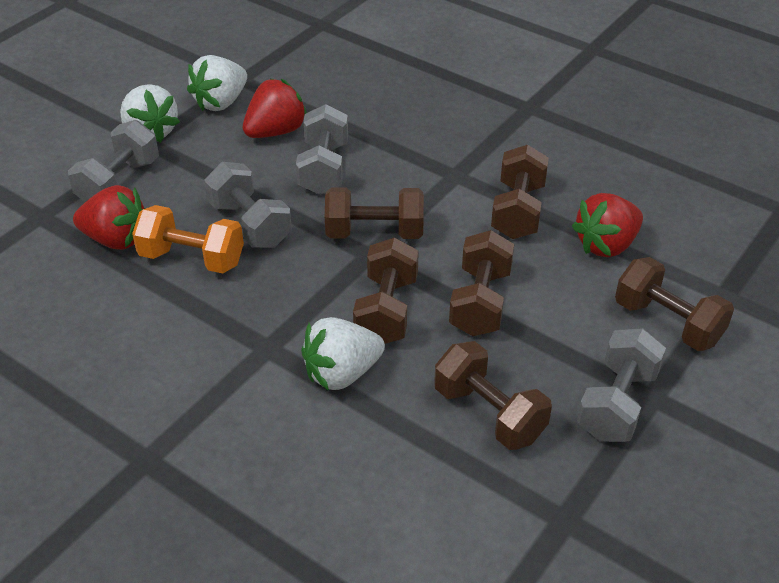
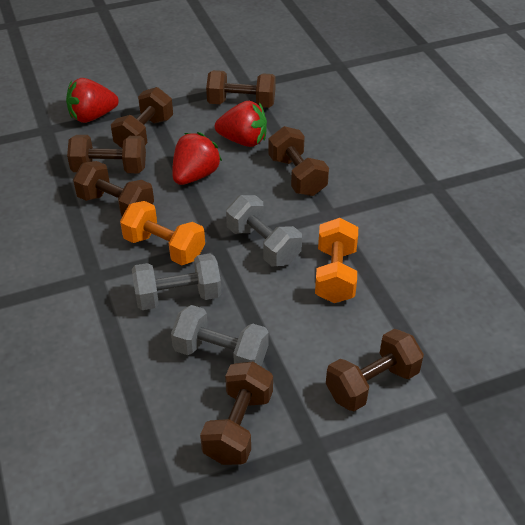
brown dumbbell: [325,187,424,239] [353,238,419,344] [434,341,552,450] [449,230,514,336] [491,145,549,239] [615,257,734,351] = 6 -> [67,135,146,173] [73,161,154,216] [111,87,173,149] [200,361,273,465] [206,70,276,108] [268,126,329,196] [326,329,424,411] = 7
grey dumbbell: [68,120,159,202] [204,162,292,248] [296,104,348,195] [577,328,666,442] = 4 -> [132,254,221,310] [171,305,269,366] [226,195,302,267] = 3
orange dumbbell: [132,205,244,274] = 1 -> [120,201,205,265] [315,218,358,303] = 2
white strawberry: [120,84,180,143] [187,55,247,111] [301,317,385,391] = 3 -> none = 0

